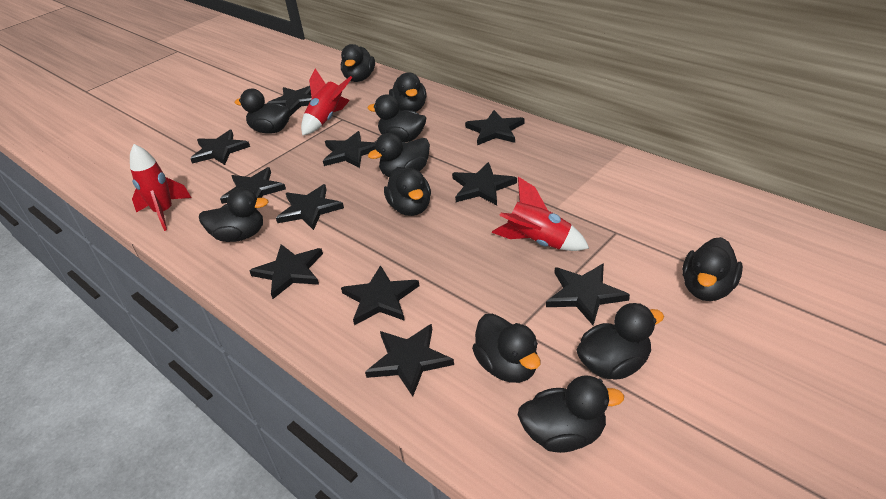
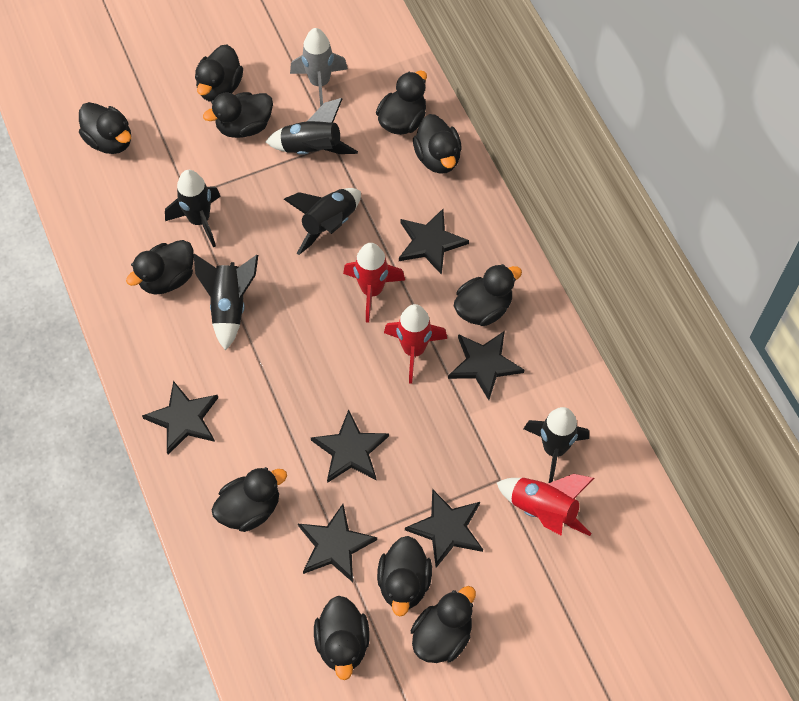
black rocket: none = 0 -> [165,170,221,247] [194,254,258,351] [266,98,358,155] [284,188,361,255] [524,407,589,483] = 5
black star: [190,130,250,165] [220,167,286,204] [249,244,323,299] [267,86,312,116] [276,184,344,230] [323,131,375,168] [341,265,420,325] [365,324,454,397] [452,162,517,205] [465,110,525,145] [546,263,630,325] = 11 -> [142,381,218,455] [298,504,377,582] [311,410,389,483] [399,209,469,275] [405,489,483,568] [448,331,524,400] = 6
grey rocket: none = 0 -> [290,28,348,107] = 1

